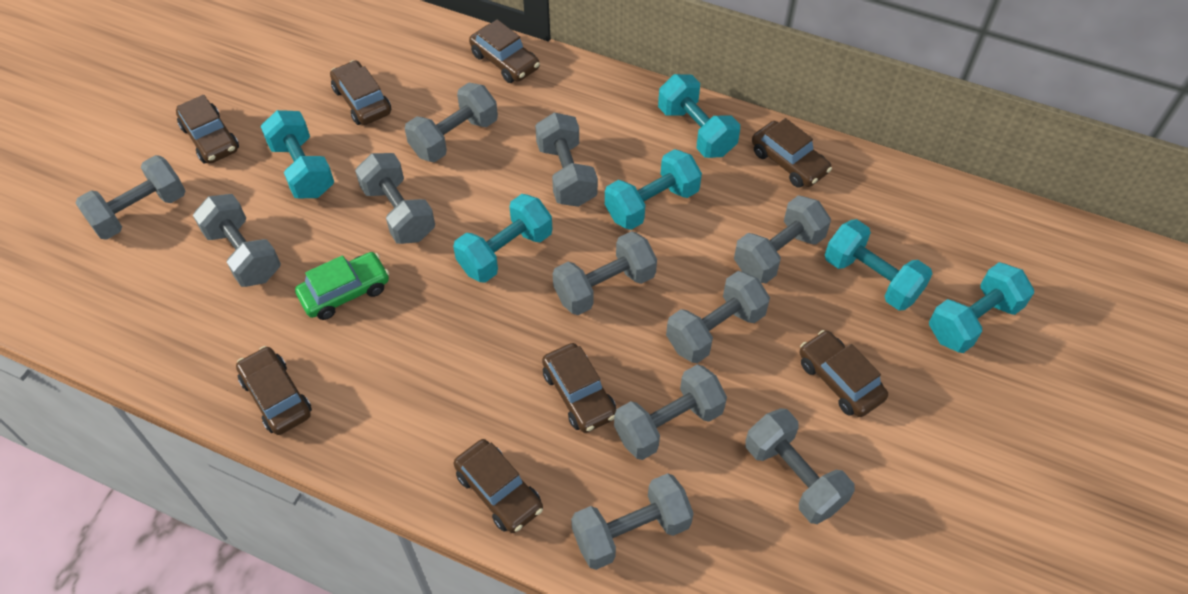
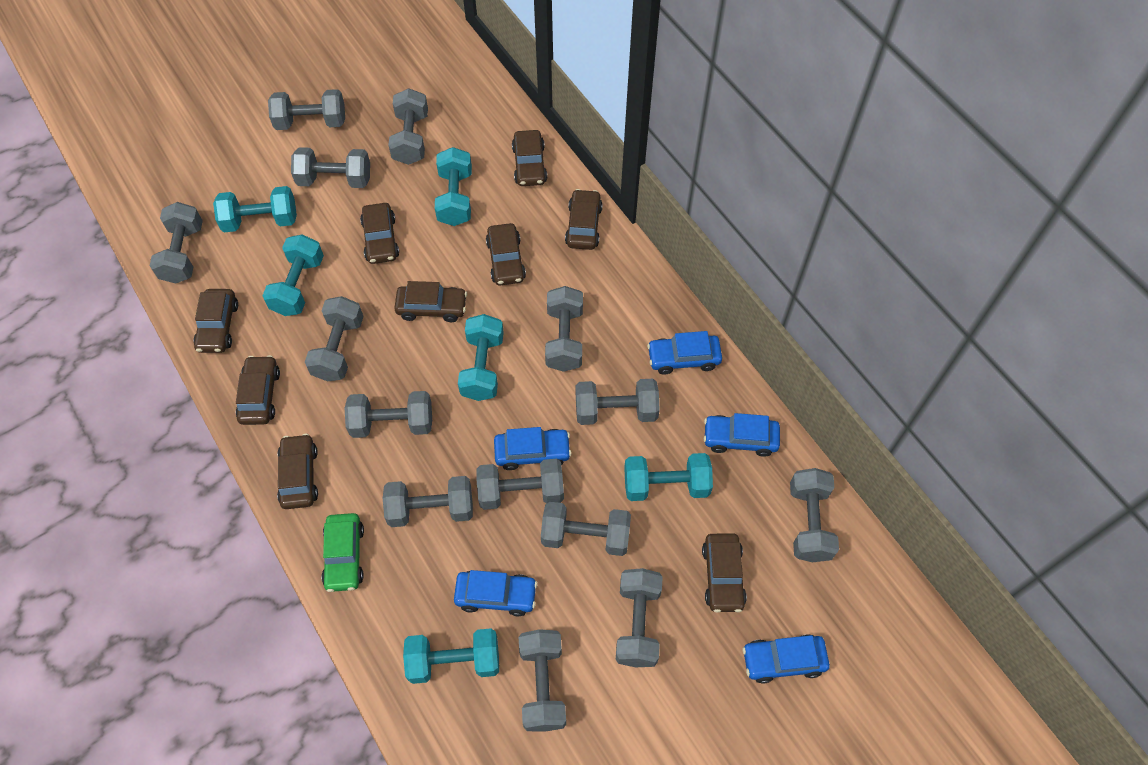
blue car: none = 0 -> [454,570,537,616] [494,427,571,470] [647,331,722,375] [704,413,780,457] [743,634,830,684] = 5
brown car: [176,95,239,164] [236,346,312,435] [330,60,391,125] [454,439,543,533] [469,19,540,83] [542,343,616,433] [752,118,832,188] [800,330,888,417] = 8 -> [194,289,238,353] [236,355,280,425] [277,434,318,509] [360,203,399,264] [394,281,467,322] [486,223,526,285] [512,130,547,186] [565,189,603,250] [702,534,747,613] = 9
grey dumbbell: [76,155,186,240] [193,194,281,287] [355,153,435,244] [405,83,498,162] [535,113,598,207] [553,231,657,315] [571,473,694,570] [614,364,727,460] [666,271,770,363] [734,195,831,283] [745,408,855,524] = 11 -> [150,202,203,284] [268,89,345,130] [291,147,370,188] [305,296,364,381] [344,391,432,438] [383,476,473,527] [388,88,428,165] [476,459,564,510] [519,629,566,732] [541,502,631,556] [545,286,583,372] [576,379,660,425] [616,568,663,667] [790,468,839,562] = 14

